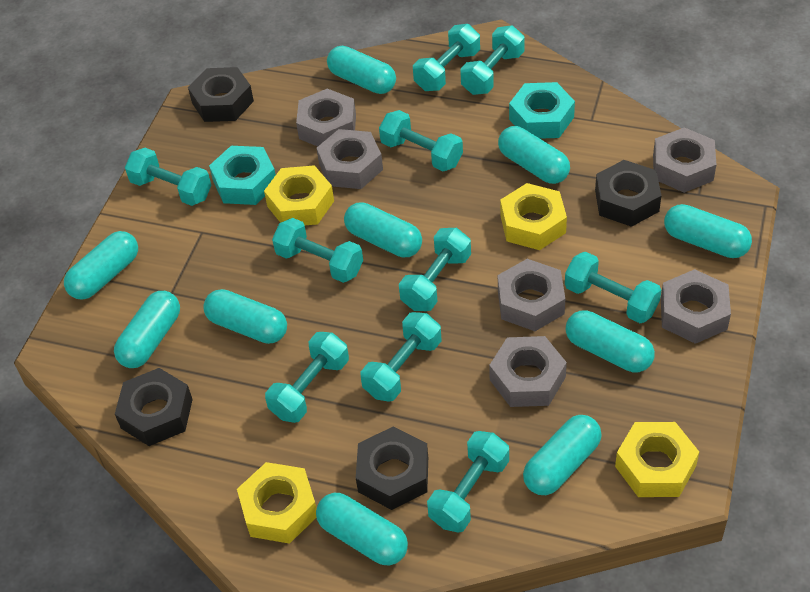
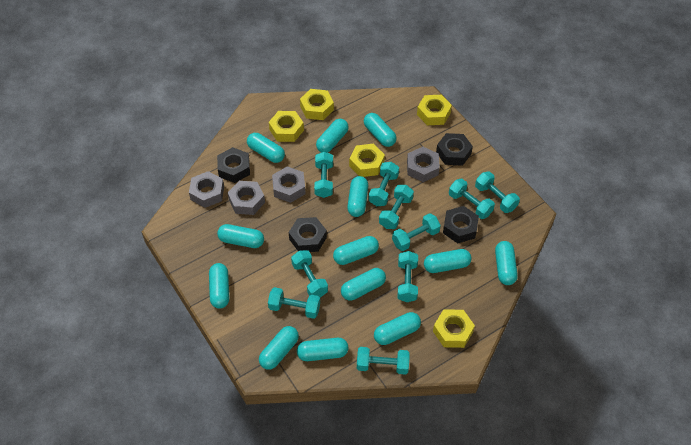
grey nut: [296,88,356,146] [316,129,383,189] [489,336,567,407] [498,259,565,331] [653,127,716,193] [661,269,731,344] = 6 -> [189,171,224,208] [228,181,265,215] [272,166,306,203] [407,147,440,182] = 4
turquoise capsule: [64,231,138,300] [114,291,180,368] [203,289,287,344] [316,493,408,566] [327,46,396,94] [344,202,422,258] [498,126,570,184] [523,415,602,495] [566,310,655,372] [664,204,752,258] = 10 -> [209,263,229,309] [217,224,264,248] [247,133,285,163] [259,326,299,370] [297,338,348,361] [316,119,349,153] [333,236,379,265] [341,268,386,301] [347,176,368,217] [364,113,397,147] [374,312,421,345] [424,249,472,273] [495,241,518,285] = 13
turquoise nut: [209,146,276,205] [509,82,575,139] = 2 -> none = 0
yellow nut: [237,462,317,544] [264,165,334,225] [500,183,567,250] [615,422,699,497] = 4 -> [269,111,304,142] [300,89,334,120] [349,144,385,177] [417,95,452,125] [433,309,475,348] = 5

